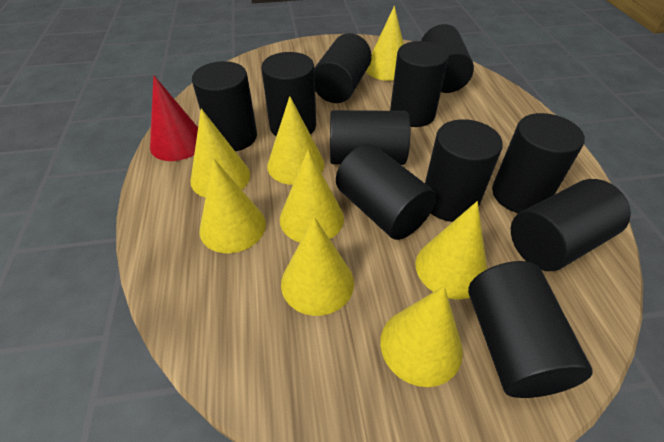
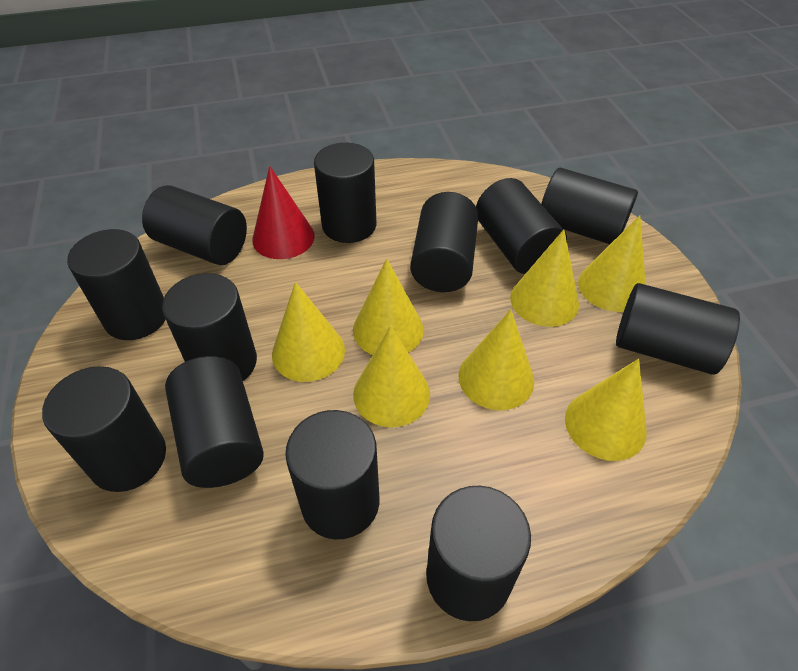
black cylinder: [192,61,257,151] [261,52,316,136] [314,33,372,103] [330,110,410,165] [336,144,436,240] [390,41,449,127] [421,24,474,93] [425,119,503,222] [468,261,592,398] [492,113,585,213] [511,179,631,271] = 11 -> [42,366,166,492] [67,229,166,340] [142,185,247,265] [162,273,257,381] [165,356,264,488] [285,410,379,539] [314,143,376,243] [410,192,478,292] [426,486,531,621] [476,178,567,274] [541,168,638,244] [616,283,740,375] = 12
yellow cone: [190,108,250,198] [199,158,266,253] [267,96,324,185] [280,150,344,242] [281,217,354,316] [366,6,404,81] [380,286,463,387] [415,201,487,299] = 8 -> [272,282,345,382] [353,259,424,355] [353,326,430,427] [458,309,534,410] [510,230,579,327] [565,359,647,461] [578,215,646,312] = 7

